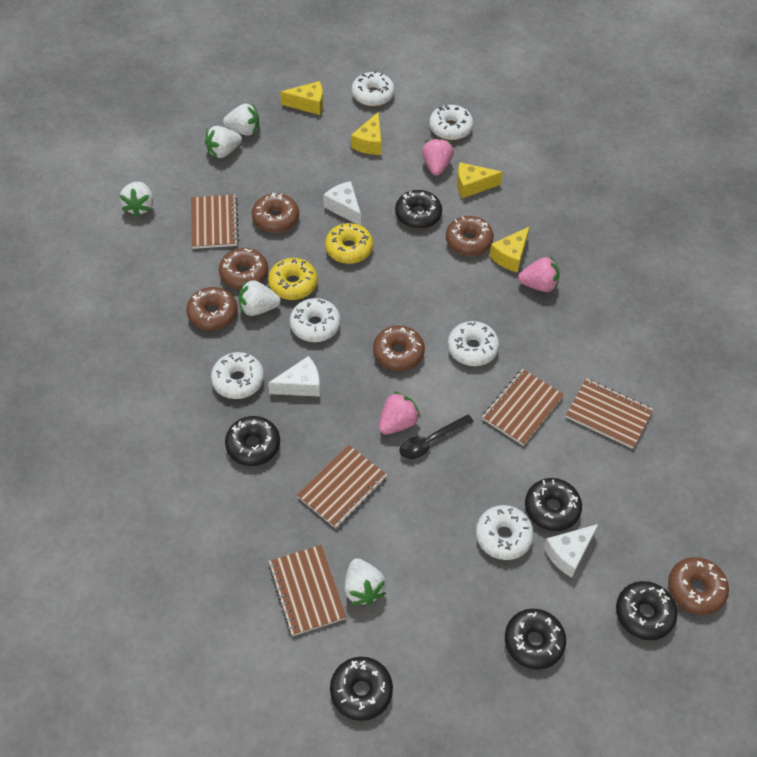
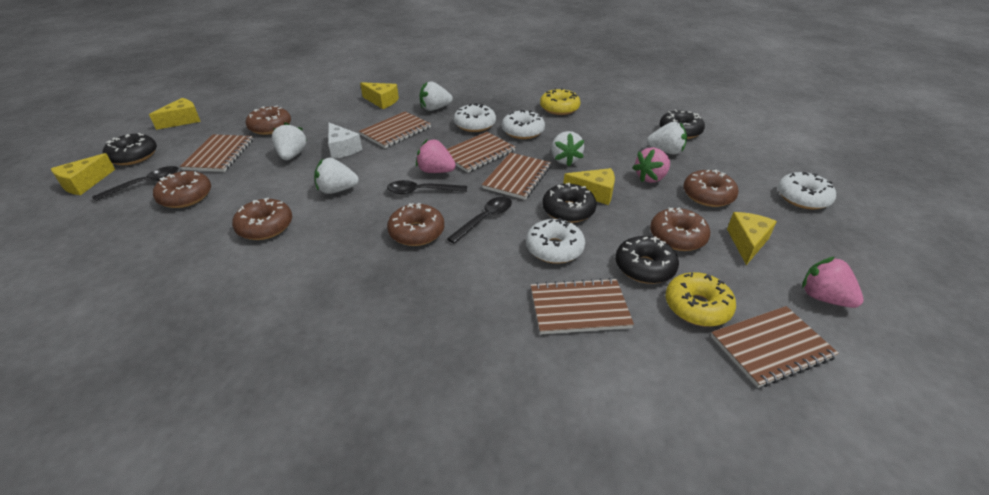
black donut: [225,416,280,466] [330,657,393,721] [395,190,442,229] [505,609,566,670] [525,478,582,531] [616,581,677,640] = 6 -> [103,133,157,165] [542,183,597,223] [615,236,679,284] [659,110,705,139] = 4
black spoon: [400,415,474,459] = 1 -> [92,166,179,201] [387,180,467,194] [447,197,512,244] = 3
brown notebook: [191,195,239,249] [269,545,347,636] [297,445,387,529] [482,369,564,446] [566,379,653,449] = 5 -> [180,134,253,172] [359,111,431,148] [447,132,515,173] [482,152,551,200] [531,278,634,334] [711,306,839,388] = 6
white cheese: [268,356,320,397] [323,181,361,225] [544,524,599,578] = 3 -> [328,123,362,159] = 1
white donut: [211,352,264,399] [290,298,341,342] [352,71,395,106] [429,105,473,140] [448,321,499,366] [476,505,534,560] = 6 -> [454,103,496,132] [502,110,545,139] [526,218,585,264] [778,172,836,210] = 4
yellow cheese: [280,81,323,115] [351,112,381,155] [457,162,503,199] [489,226,530,273] = 4 -> [51,153,115,195] [149,98,200,130] [360,82,399,109] [563,168,615,205] [727,212,777,265] = 5

